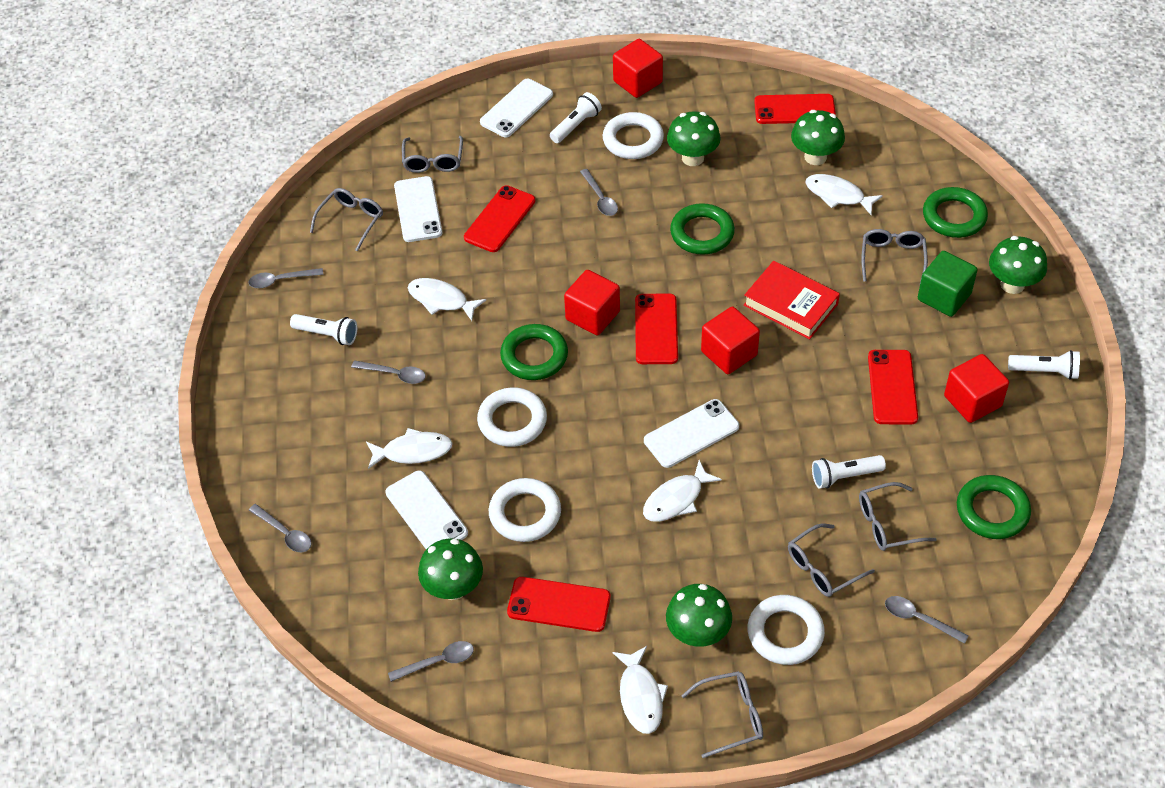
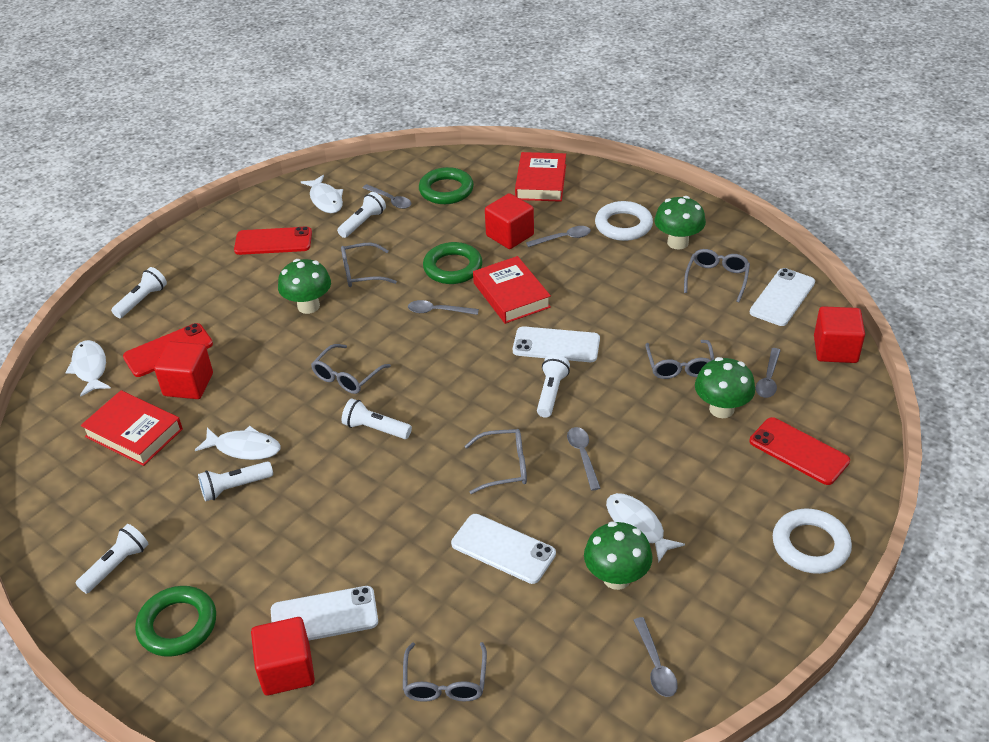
green cube: [918,251,977,317] = 1 -> none = 0
green mushroom: [418,539,483,600] [666,584,732,647] [667,111,720,166] [791,110,845,165] [989,236,1047,294] = 5 -> [278,259,331,314] [584,521,652,590] [654,196,706,250] [695,357,755,418] = 4
green ring: [500,324,568,380] [670,203,735,255] [923,187,988,238] [957,475,1031,539] = 4 -> [135,586,216,657] [419,167,474,204] [423,242,482,284] = 3
red book: [744,261,840,339] = 1 -> [81,390,183,466] [473,256,551,324] [515,152,566,202] = 3
red phone: [464,185,536,252] [507,577,611,632] [635,293,678,364] [754,94,836,124] [868,350,918,424] = 5 -> [123,323,213,377] [234,226,312,255] [749,417,850,485] = 3
white fish: [366,428,453,469] [408,278,486,321] [612,646,668,734] [643,460,722,522] [805,174,883,215] = 5 -> [65,340,111,397] [195,426,281,460] [301,175,343,213] [606,493,685,563] = 4
white flashlight: [290,314,357,345] [550,92,602,143] [812,455,886,489] [1008,350,1080,380] = 4 -> [76,524,148,594] [111,267,167,318] [198,461,273,501] [337,192,386,238] [342,399,412,439] [537,354,570,418] = 6
white ring: [477,387,547,447] [489,478,561,542] [603,112,664,159] [747,595,825,665] = 4 -> [595,201,653,241] [773,509,852,574] = 2

